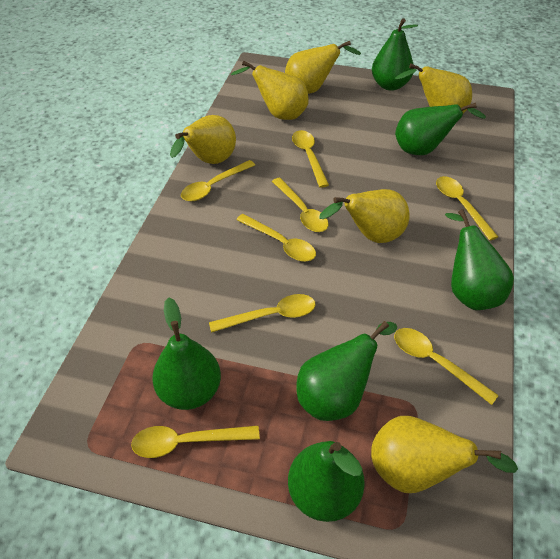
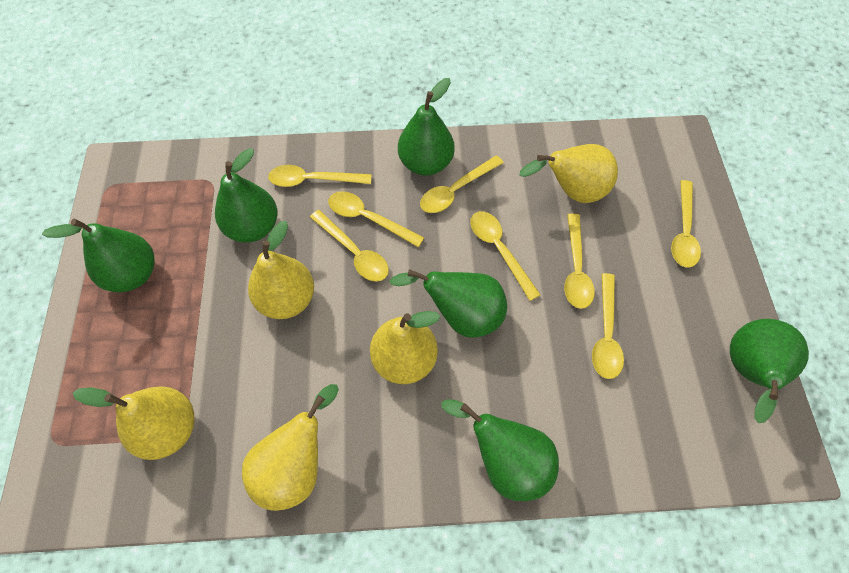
yellow pear: [170,115,236,164] [231,61,309,120] [285,41,361,94] [319,189,410,243] [371,416,518,493] [395,64,472,113] = 6 -> [73,387,194,460] [242,384,339,511] [248,221,314,319] [370,311,440,384] [519,144,618,203] = 5

